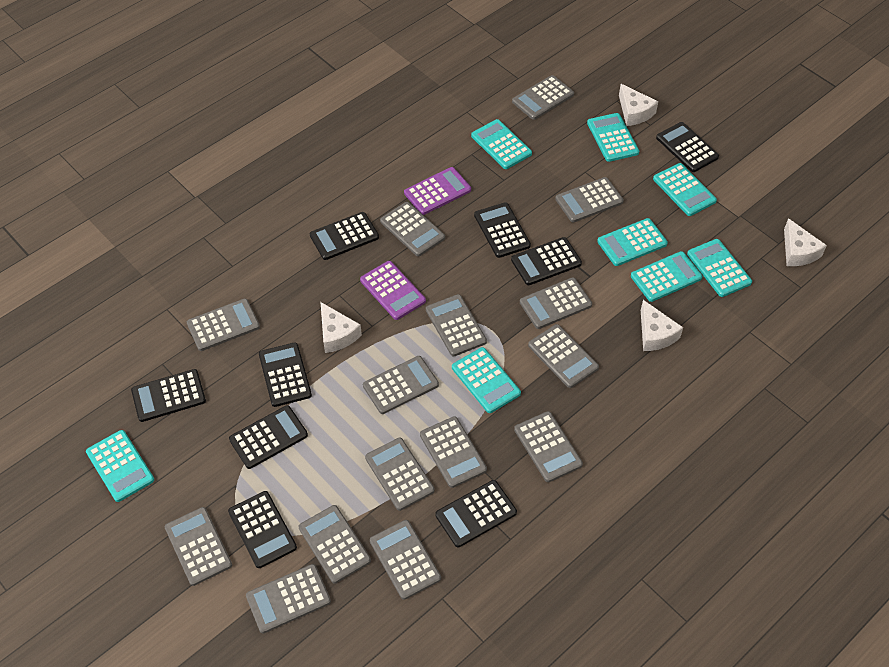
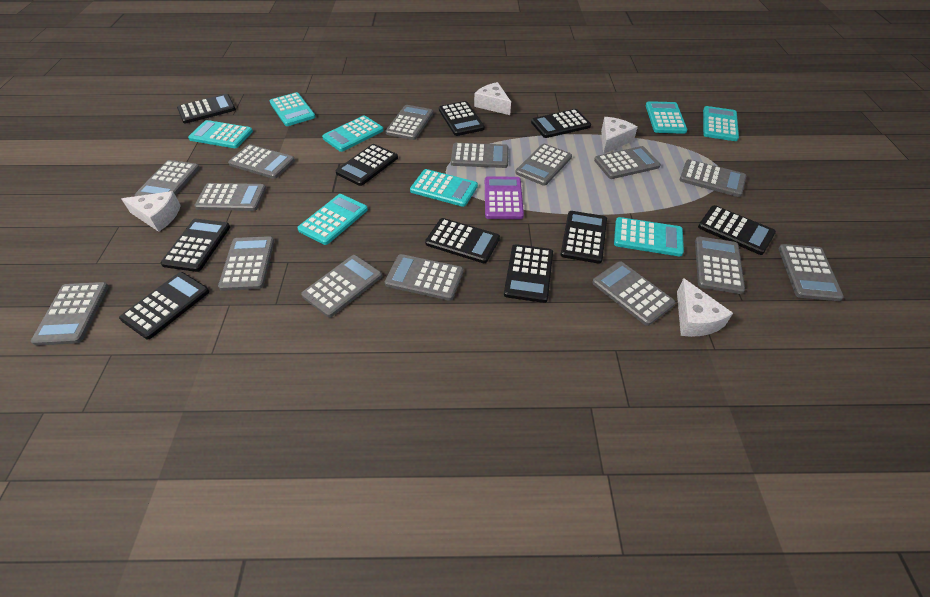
black calculator: [131,369,206,422] [228,491,297,568] [229,405,308,469] [259,342,312,407] [310,212,379,260] [435,480,517,547] [474,202,531,258] [511,237,582,285] [656,122,719,172] = 9 -> [119,272,209,339] [160,219,230,272] [177,94,236,124] [336,144,398,186] [425,218,500,263] [439,101,485,136] [504,244,553,303] [531,109,591,138] [560,211,607,264] [698,205,776,255] = 10
purple calculator: [360,261,426,320] [404,167,471,215] = 2 -> [485,176,524,219] = 1

